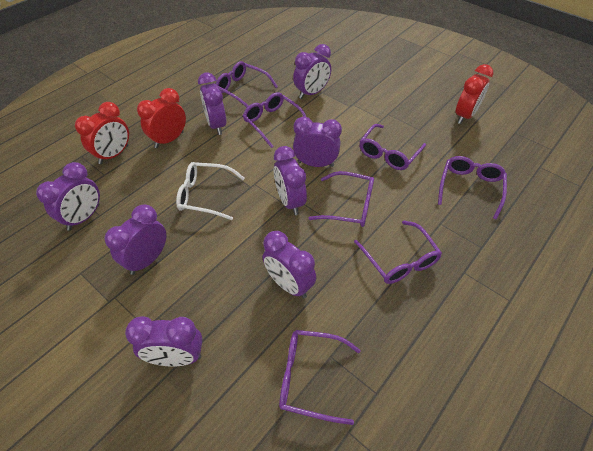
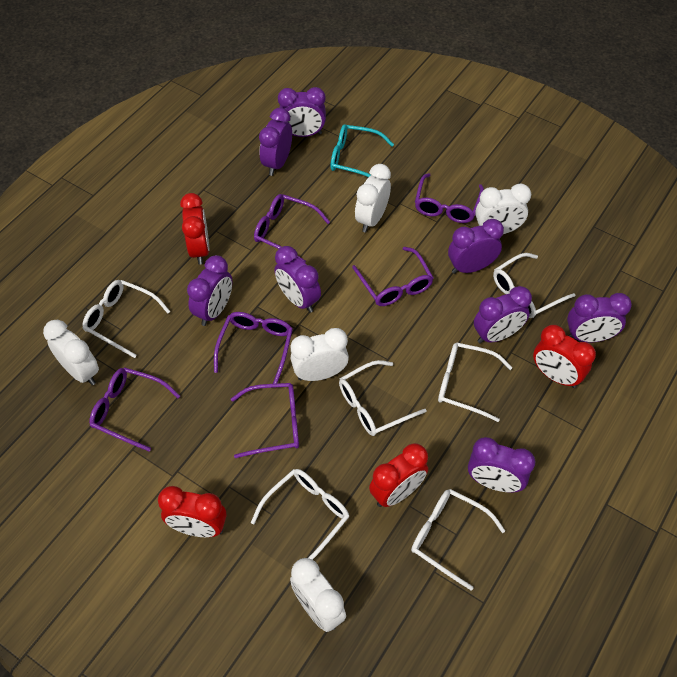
purple glasses: [216,61,278,108] [243,92,306,148] [279,330,361,425] [309,171,374,227] [354,221,442,284] [359,124,426,170] [438,156,507,220] = 7 -> [89,367,180,451] [214,312,293,384] [231,383,299,458] [254,194,330,262] [352,247,434,306] [415,173,484,223] = 6
red clock: [75,102,129,164] [137,88,186,148] [456,64,493,124] = 3 -> [158,486,227,537] [180,193,209,265] [369,443,428,507] [533,325,596,388] = 4
turquoise glasses: none = 0 -> [330,124,394,177] = 1
white clock: none = 0 -> [43,320,99,385] [290,558,346,632] [291,328,349,381] [355,164,391,232] [475,184,531,234] = 5
white glasses: [176,162,245,220] = 1 -> [82,280,170,358] [251,469,349,560] [339,360,426,436] [411,489,505,591] [438,342,513,422] [493,253,576,318] = 6

